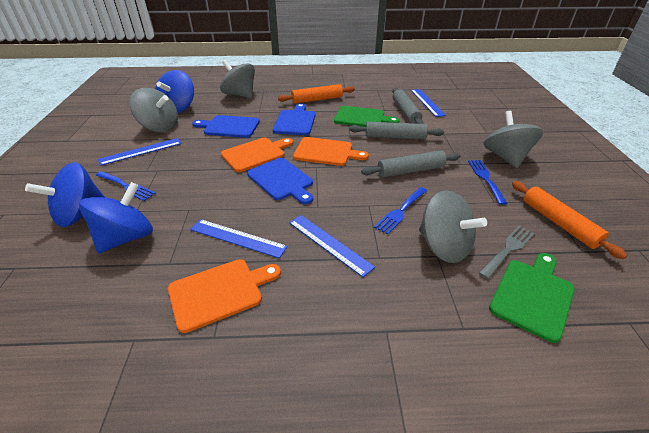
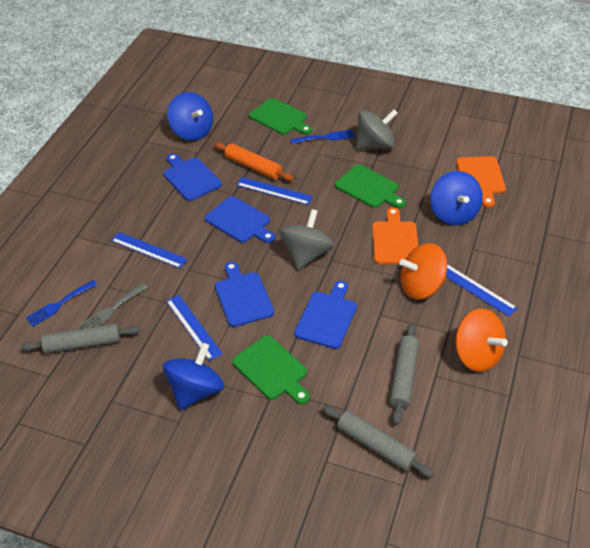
blue cutting board: [192,115,260,138] [247,158,313,204] [273,103,316,135] = 3 -> [163,153,222,201] [205,196,275,243] [215,262,274,327] [294,281,357,349] = 4
blue fork: [96,171,156,201] [374,187,427,234] [468,160,508,205] = 3 -> [26,280,98,327] [290,130,355,144] = 2
green cutting board: [334,106,400,127] [489,253,575,343] = 2 -> [232,335,310,404] [249,98,312,135] [335,164,406,208] = 3
grey spinning top: [130,88,178,132] [220,60,255,98] [419,190,487,263] [483,111,543,168] = 4 -> [279,209,334,270] [356,109,398,150] = 2
orange cutting board: [168,259,281,333] [221,138,293,172] [293,137,369,166] = 3 -> [372,207,418,264] [456,156,506,207] = 2
orange rolling pin: [278,84,355,104] [512,181,627,259] = 2 -> [214,142,294,181] = 1
orange spinning top: none = 0 -> [400,243,447,300] [455,309,508,372] = 2

